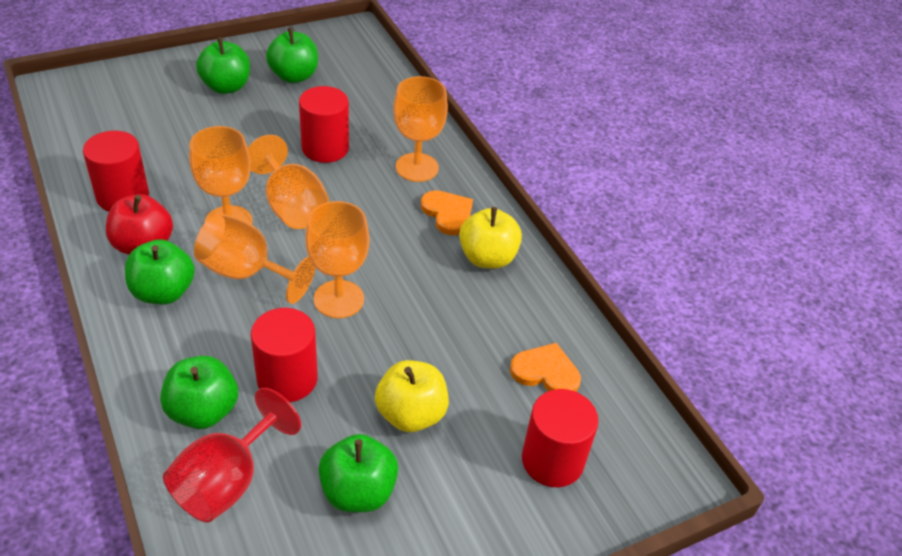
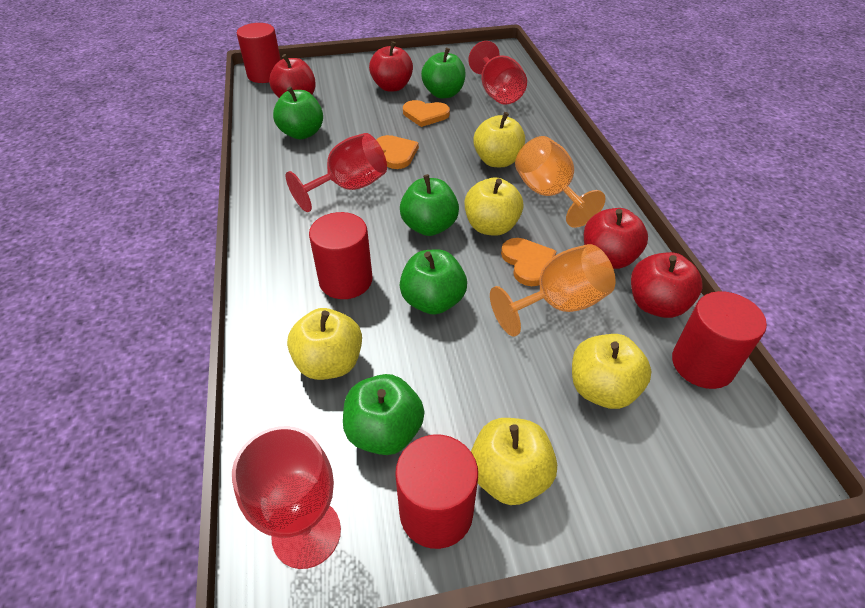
orange goblet: [189,126,253,224] [194,213,316,304] [248,135,329,229] [305,201,370,318] [393,76,448,182] = 5 -> [490,244,616,337] [515,136,606,228] = 2
orange heart: [421,190,473,235] [510,343,581,392] = 2 -> [376,135,419,169] [403,100,450,127] [501,238,556,286] = 3
red apple: [106,194,173,255] = 1 -> [269,54,316,98] [369,41,413,92] [584,208,648,269] [631,252,702,318] = 4
red goblet: [163,388,301,523] = 1 -> [232,426,341,569] [286,133,387,212] [468,41,527,105] = 3
yellow apple: [375,360,449,432] [459,207,522,269] = 2 -> [287,308,362,380] [464,177,523,236] [471,418,557,505] [473,112,525,167] [572,334,652,409] = 5

